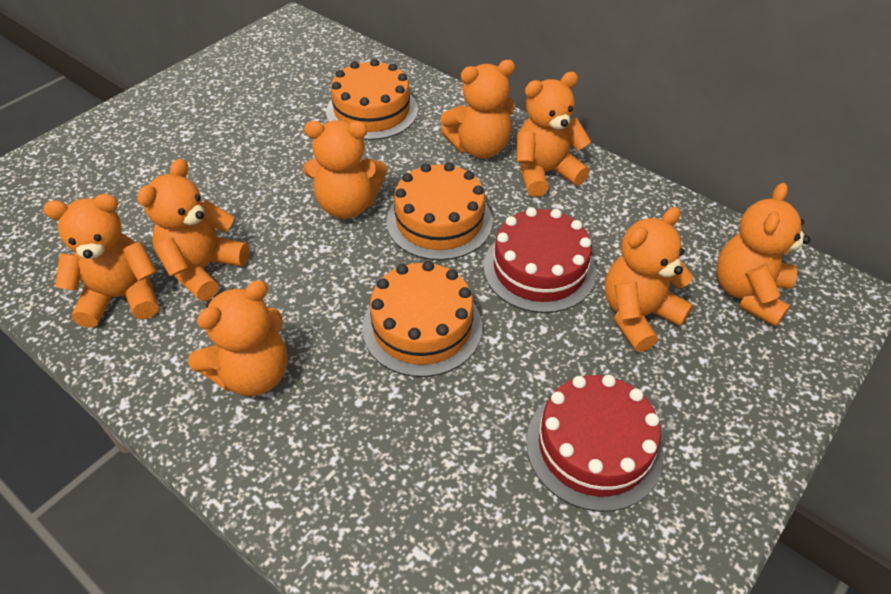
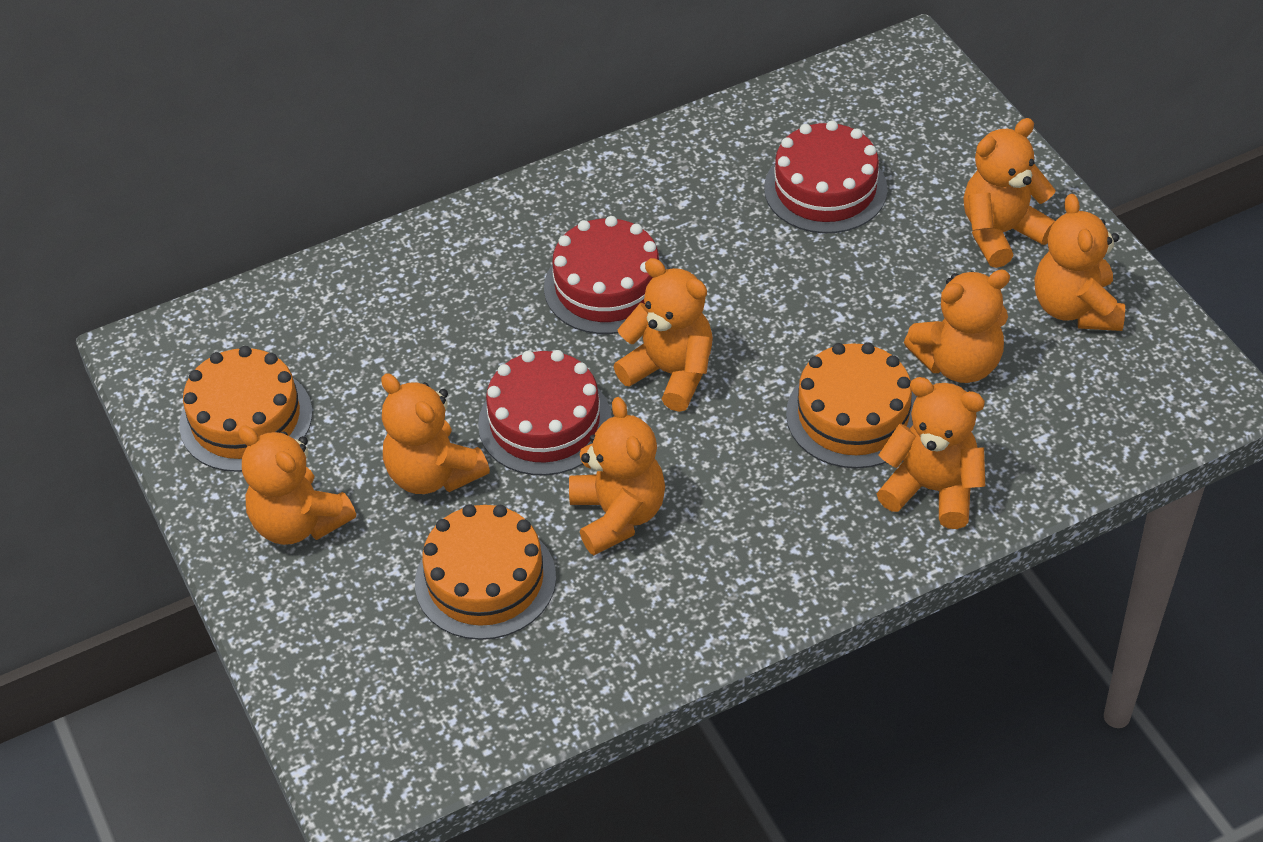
red cake: [483,207,596,313] [526,375,663,512] = 2 -> [478,350,612,475] [544,216,667,334] [764,120,888,233] = 3

